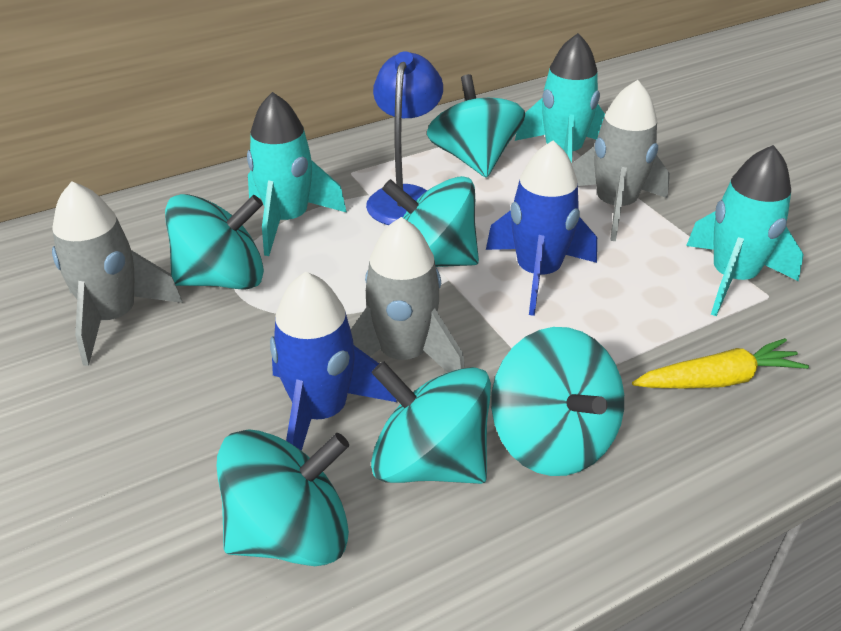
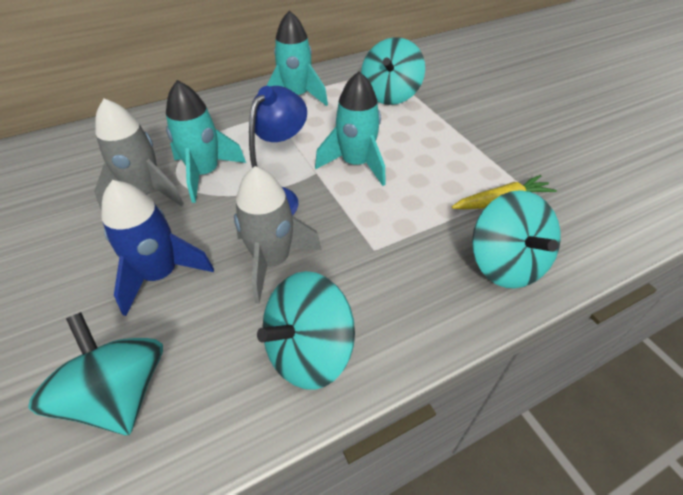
blue rocket: [270,272,397,451] [486,140,597,316] = 2 -> [101,180,214,316] = 1
grey rocket: [52,181,183,366] [351,217,465,373] [572,80,670,241] = 3 -> [94,98,184,211] [234,166,322,304] = 2
turquoise spinning top: [165,194,264,290] [217,429,349,566] [371,361,491,484] [382,176,479,267] [427,74,525,178] [491,327,624,476] = 6 -> [28,312,163,435] [257,271,355,390] [361,37,425,105] [472,190,561,289] = 4

